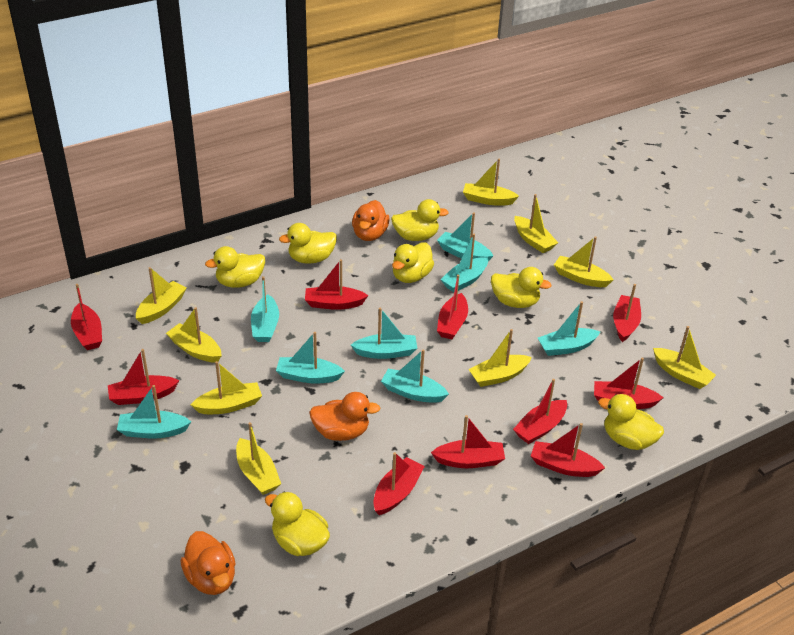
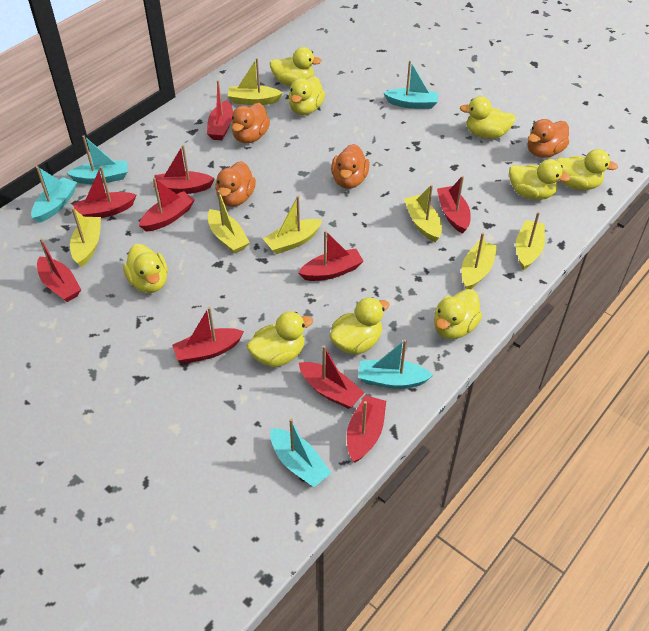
orange duck: [181,531,236,595] [309,392,380,441] [352,200,389,241] = 3 -> [215,161,256,207] [232,103,270,144] [331,144,369,189] [528,119,569,158] = 4
turquoise boat: [117,385,191,439] [251,276,279,342] [276,332,345,384] [351,308,417,359] [381,349,449,403] [437,212,493,262] [440,234,488,292] [538,301,600,356] = 8 -> [31,166,77,223] [67,135,128,184] [270,418,331,487] [359,339,433,389] [384,60,438,109] = 5
yellow boat: [136,267,187,324] [166,307,222,363] [191,361,262,414] [236,422,281,495] [463,159,519,206] [468,329,532,387] [514,194,558,253] [554,236,613,287] [653,326,716,389] = 9 -> [70,208,101,267] [208,190,250,254] [228,58,283,105] [263,196,322,254] [404,185,442,242] [462,233,497,289] [516,212,545,270] = 7
yellow duck: [205,246,265,288] [265,492,330,556] [279,223,337,264] [391,199,449,241] [392,242,434,283] [491,267,552,308] [598,394,664,450] = 7 -> [123,244,168,293] [247,312,313,367] [270,47,322,86] [289,76,325,115] [330,297,390,354] [434,289,482,339] [460,96,516,139] [509,159,570,200] [556,149,618,190] = 9

